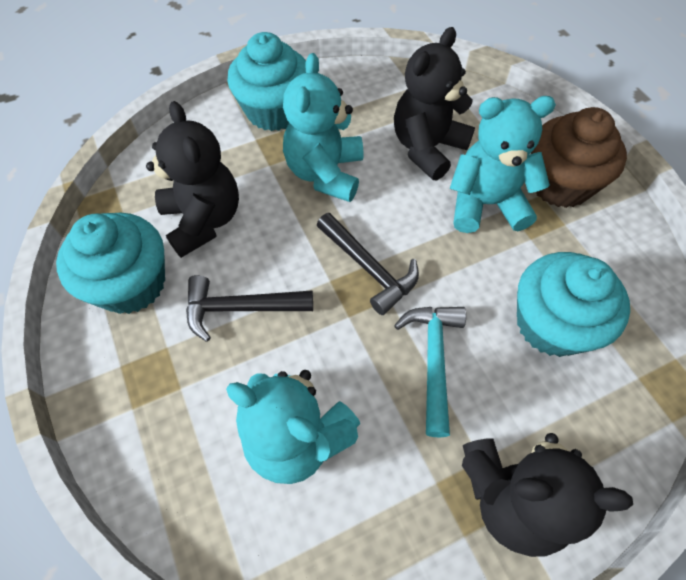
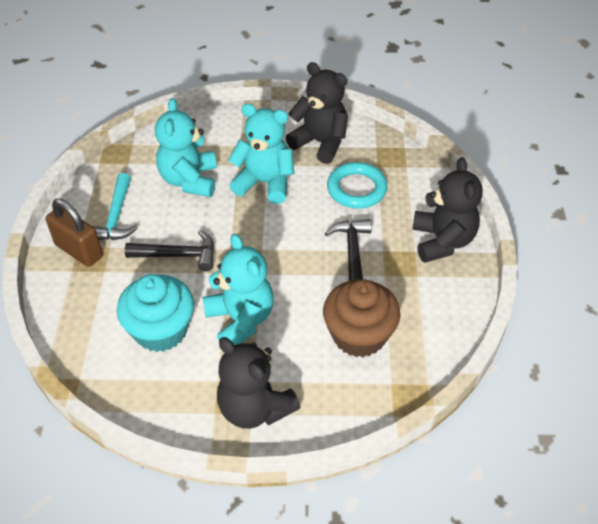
brown padlock: none = 0 -> [46,199,103,267] = 1
turquoise cupcake: [56,212,165,314] [227,32,306,131] [517,252,630,357] = 3 -> [117,274,194,352] = 1
turquoise ring: none = 0 -> [327,162,388,208] = 1

